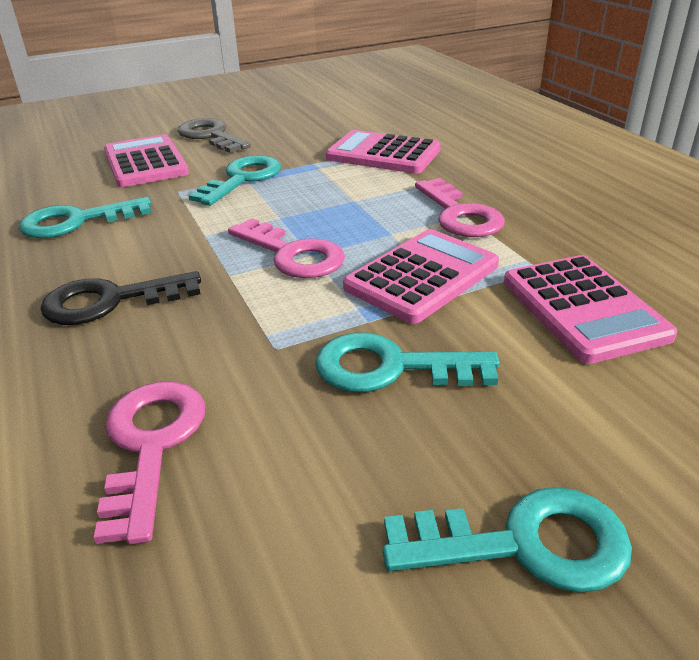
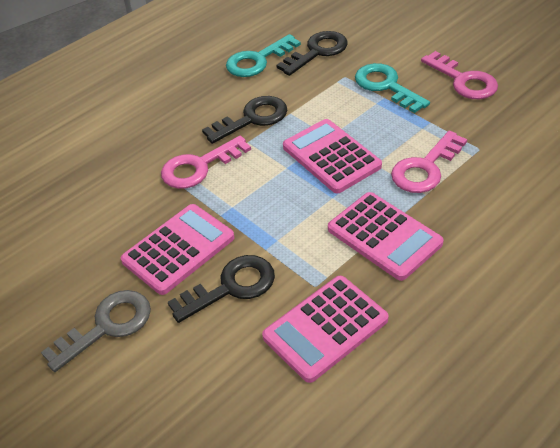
black key: [41,271,201,325] = 1 -> [168,255,275,323] [202,96,287,144] [276,31,348,76] = 3
turquoise key: [19,197,151,238] [188,155,281,206] [315,333,499,392] [382,487,632,593] = 4 -> [226,34,301,77] [355,63,430,113] = 2

